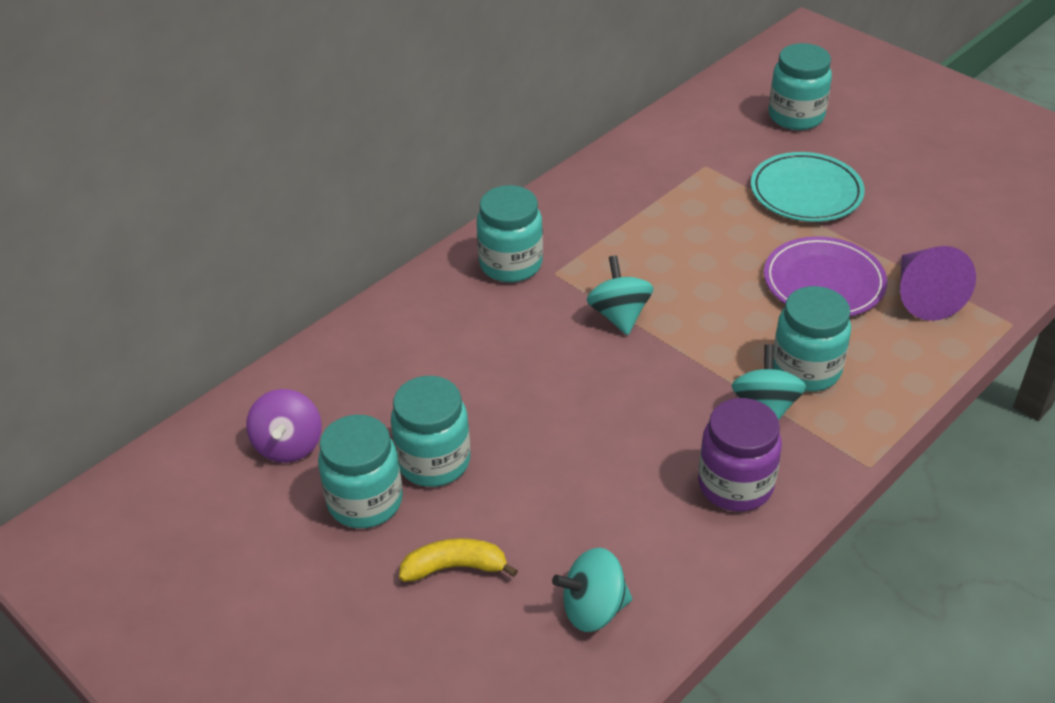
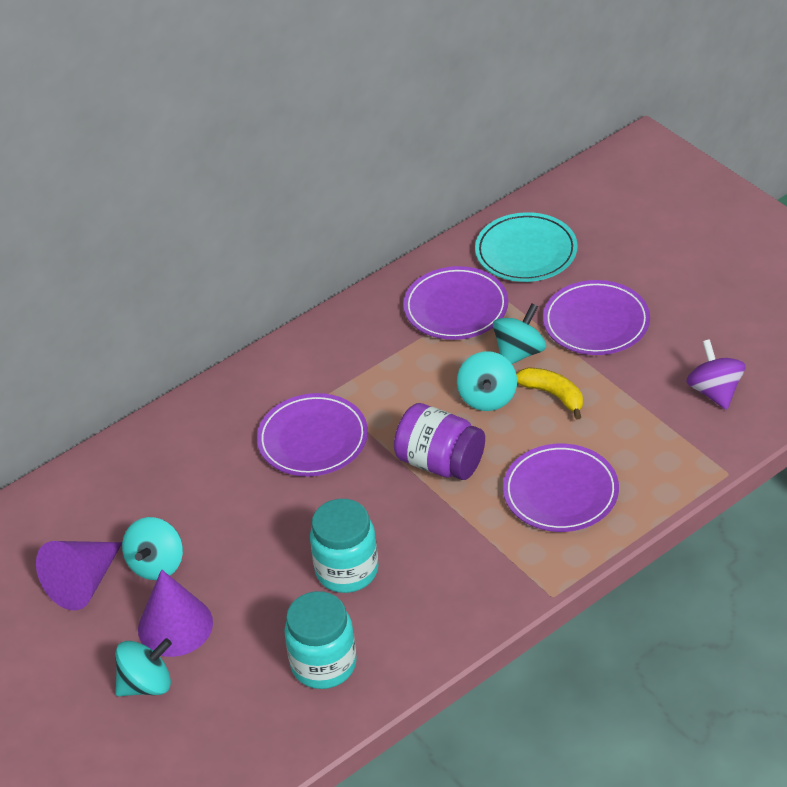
purple cone: [900,246,976,321] = 1 -> [36,541,122,610] [138,569,213,657] = 2
purple plate: [764,236,887,316] = 1 -> [257,393,368,476] [403,266,508,340] [503,444,619,532] [543,280,650,355] = 4
turquoise jar: [318,415,403,528] [391,376,470,487] [477,185,543,282] [769,43,832,130] [773,286,851,392] = 5 -> [285,591,357,689] [310,499,378,593] = 2
turquoise spinning top: [552,548,632,632] [586,255,654,335] [732,344,806,420] = 3 -> [115,638,172,696] [122,517,183,580] [457,351,517,411] [493,304,546,364] = 4

